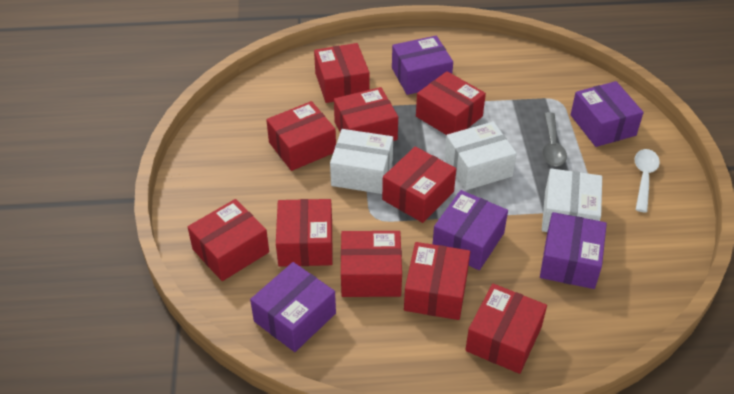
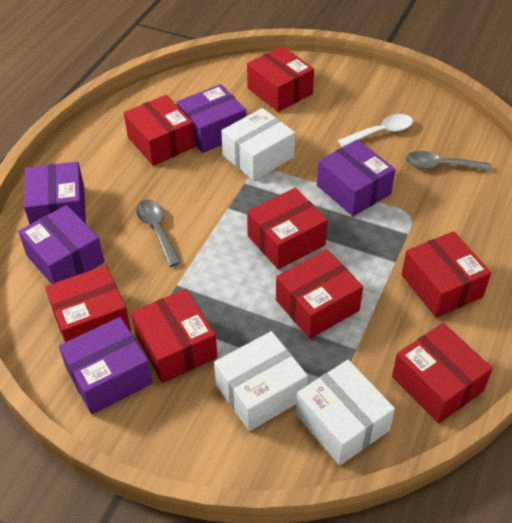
grey spoon: [542,112,567,166] = 1 -> [136,199,181,267] [406,151,491,171] = 2
red box: [188,199,269,281] [266,101,336,171] [276,199,333,267] [314,43,370,103] [334,87,398,141] [341,231,402,297] [382,147,456,223] [404,242,470,320] [416,71,486,135] [465,284,547,374] = 10 -> [45,265,131,342] [124,95,195,166] [131,289,217,383] [247,46,314,112] [247,188,328,269] [276,249,363,339] [392,323,493,424] [401,231,491,318] = 8

